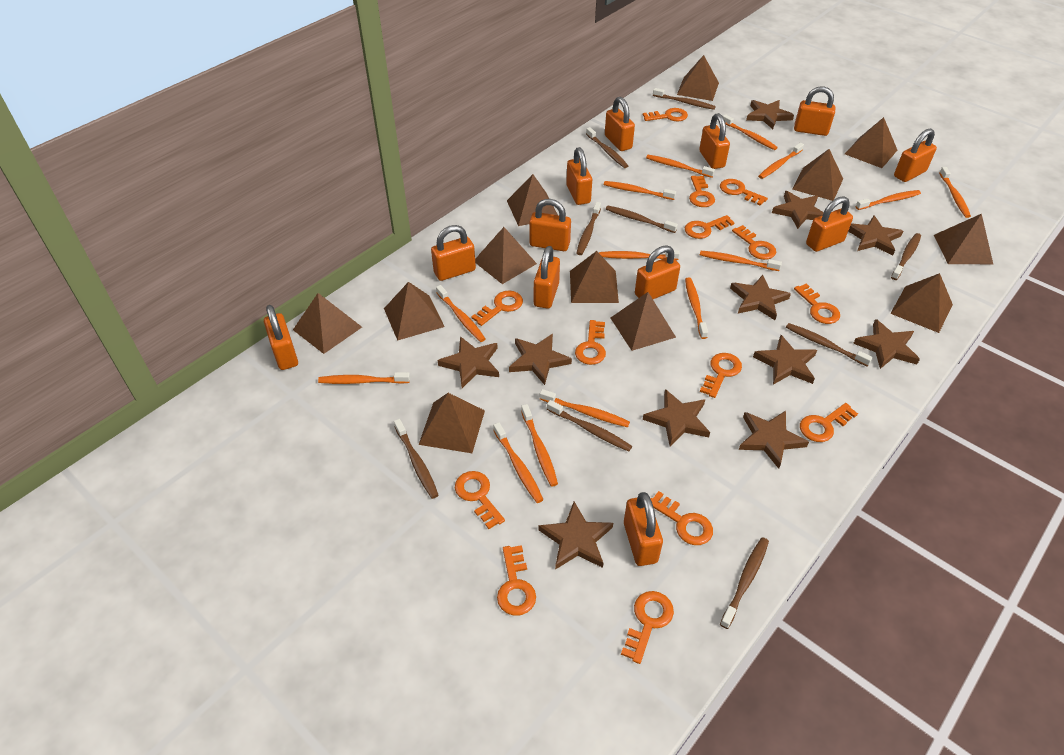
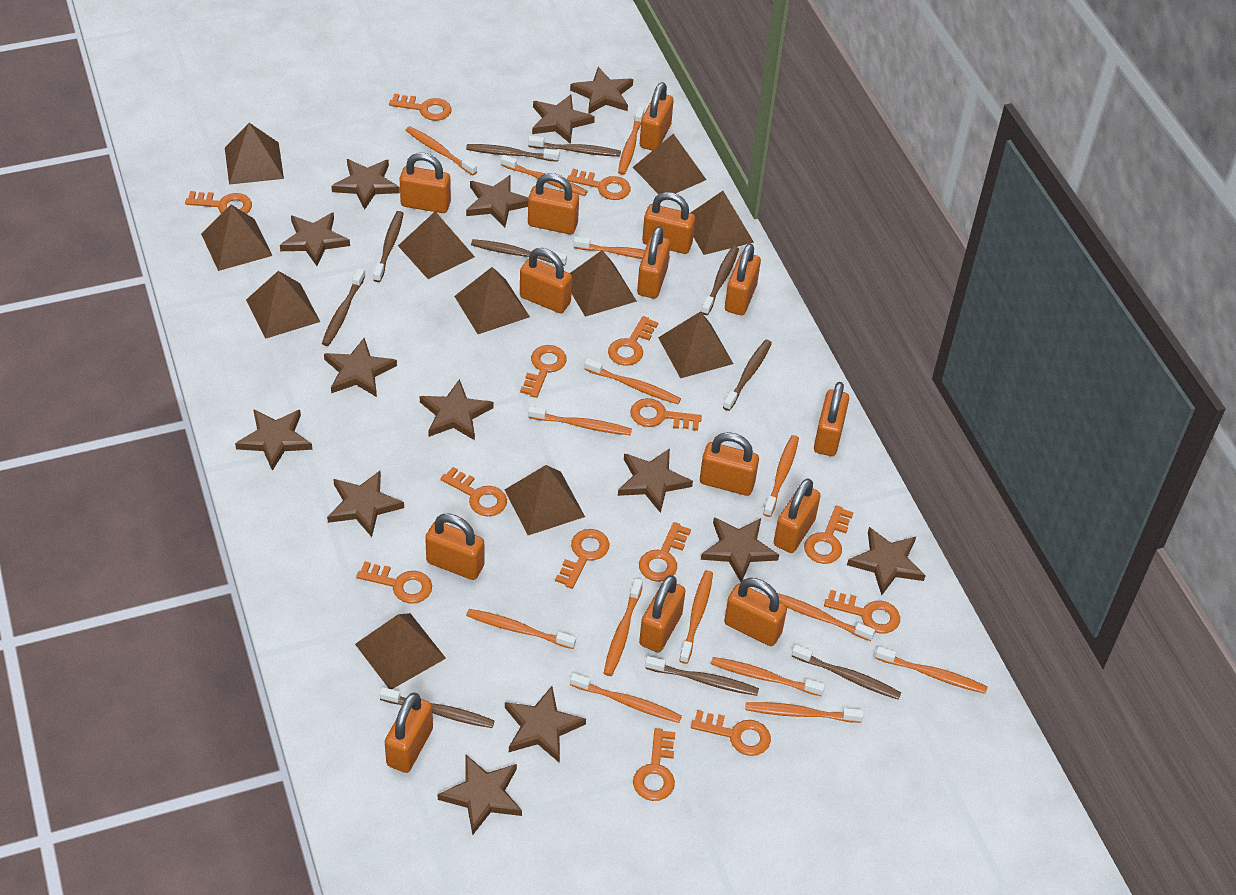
brown pyramid: [293,293,362,354] [384,282,445,341] [418,393,485,453] [475,227,537,284] [507,174,558,226] [570,251,619,303] [611,292,676,351] [677,55,719,101] [792,149,843,201] [845,117,897,168] [890,273,953,333] [934,214,993,264] = 12 -> [201,205,272,271] [225,123,284,185] [246,271,320,339] [355,613,446,689] [398,212,475,279] [454,267,530,334] [505,465,585,535] [570,250,637,317] [633,134,706,194] [658,311,733,378] [691,191,754,255] = 11
brown star: [438,336,499,388] [509,334,572,385] [538,502,613,570] [643,389,710,447] [730,275,791,320] [739,411,809,469] [746,100,794,129] [753,335,817,385] [772,191,824,229] [848,216,903,256] [853,319,920,369] = 11 -> [235,409,312,471] [280,212,350,266] [324,338,397,397] [327,471,404,537] [332,159,400,210] [420,379,493,440] [438,754,522,835] [466,175,528,227] [505,686,586,763] [532,94,595,144] [570,67,633,114] [618,448,693,513] [701,517,779,582] [847,527,926,595] = 14
brown toothbrush: [394,419,439,499] [547,400,632,452] [576,202,601,255] [586,127,628,168] [606,206,678,233] [653,88,716,110] [720,537,769,629] [786,323,873,367] [891,233,921,280] = 9 -> [322,268,365,346] [373,211,404,282] [379,687,495,728] [466,144,560,162] [471,239,567,266] [528,136,621,156] [645,656,759,696] [701,246,739,315] [723,340,772,411] [792,645,901,700] = 10
orange padlock: [264,305,298,370] [431,225,476,281] [529,199,571,251] [534,246,560,309] [566,147,592,205] [605,97,635,151] [624,492,663,566] [635,245,680,299] [699,113,730,169] [794,86,835,136] [806,196,853,252] [894,128,937,182] = 12 -> [385,693,433,773] [399,153,451,213] [425,513,484,580] [520,248,572,313] [528,173,579,235] [637,226,670,298] [639,575,686,652] [640,82,674,151] [642,192,695,254] [700,432,759,496] [724,578,787,646] [725,243,761,315] [774,478,821,553] [814,382,849,456] = 14
orange toothbrush: [318,372,410,384] [436,285,486,342] [493,422,544,503] [521,404,558,487] [540,389,630,427] [599,250,680,260] [604,181,676,200] [646,155,715,178] [685,277,708,339] [700,251,782,271] [723,114,778,150] [758,143,804,179] [856,190,921,210] [939,167,971,218] = 14 -> [406,126,477,175] [466,609,576,649] [501,155,588,196] [528,406,632,435] [570,673,682,723] [573,236,670,260] [585,358,681,404] [604,578,643,676] [618,107,644,175] [679,570,713,664] [711,657,825,696] [745,702,863,723] [763,435,799,517] [777,593,875,641] [875,646,988,694] = 15

